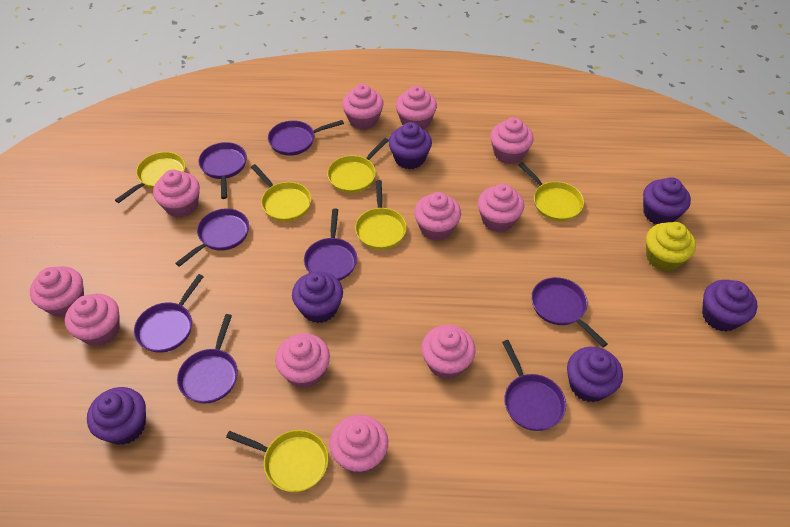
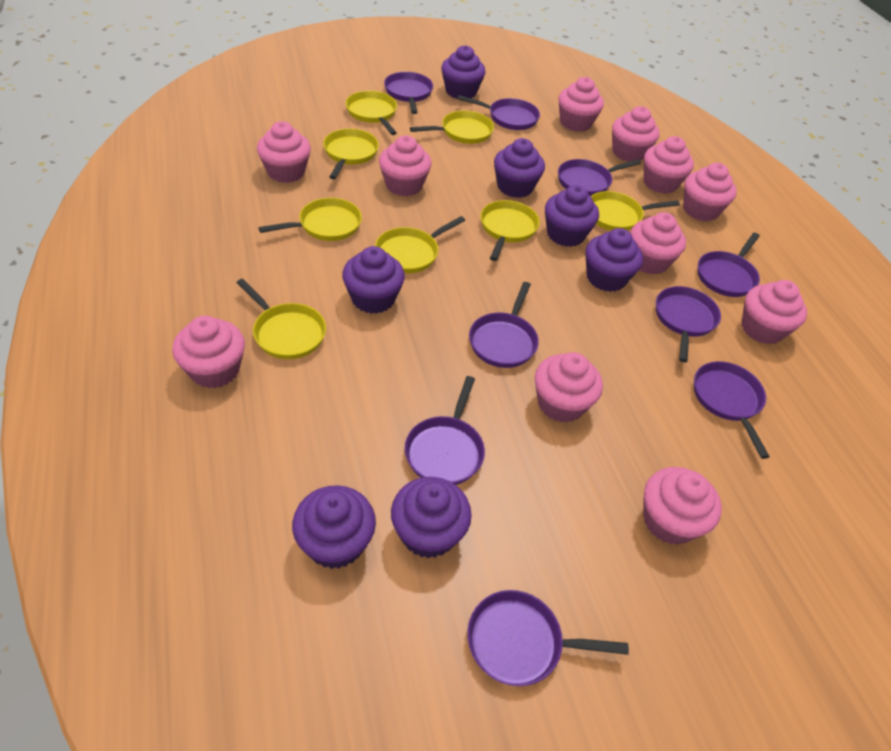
purple cupcake: [87,387,146,445] [292,272,343,323] [389,122,432,169] [567,347,623,402] [643,177,691,224] [702,280,758,332] = 6 -> [292,485,376,569] [342,246,405,314] [391,477,472,558] [441,45,486,99] [494,138,545,198] [545,185,599,247] [585,228,643,292] = 7
purple pan: [134,274,204,353] [175,208,249,267] [177,314,238,404] [198,142,247,199] [268,120,344,156] [304,209,357,281] [502,340,566,431] [531,277,608,347] = 8 -> [384,72,433,114] [405,376,485,485] [457,95,540,130] [468,590,629,686] [469,282,539,368] [558,159,641,196] [656,286,721,362] [694,361,770,459] [698,233,760,297] = 9
yellow cupcake: [646,222,696,271] = 1 -> none = 0
yellow pan: [115,152,185,203] [226,430,329,492] [251,164,311,222] [327,138,389,193] [355,180,407,250] [518,162,584,221] = 6 -> [236,279,326,359] [259,198,362,241] [323,128,379,179] [345,91,397,135] [375,216,465,273] [410,110,494,144] [480,200,540,261] [590,191,680,231] = 8

